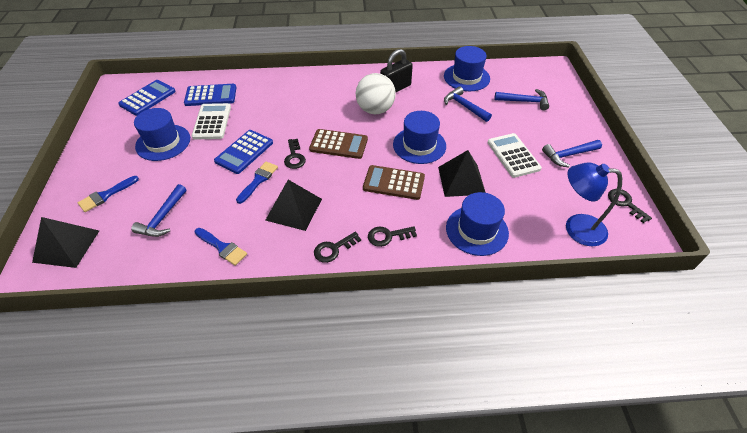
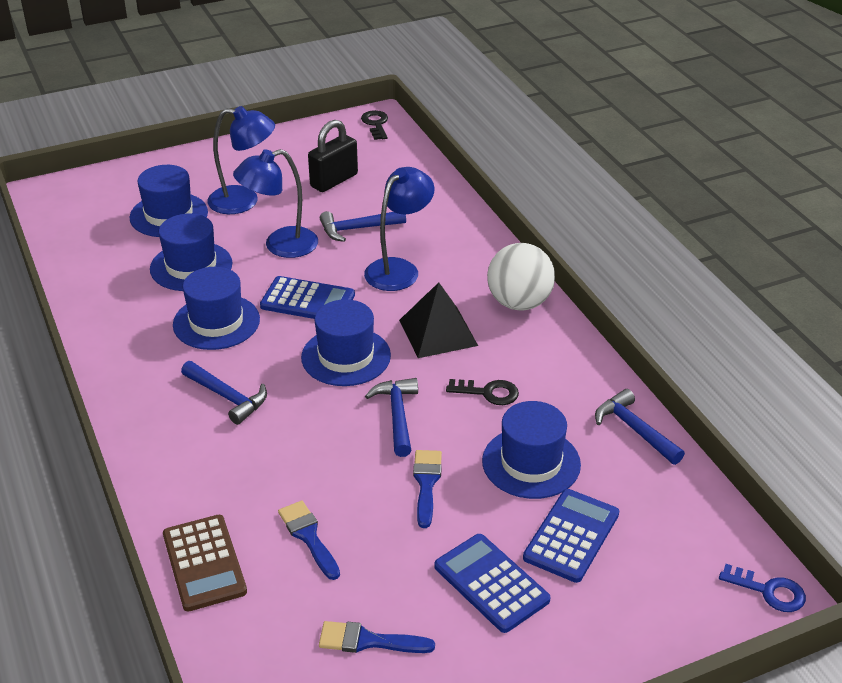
black key: [284,139,306,169] [314,232,361,263] [368,226,417,247] [608,189,652,223] = 4 -> [361,110,388,140] [446,379,519,405] = 2
black pyramid: [32,217,99,268] [265,180,322,231] [438,150,486,197] = 3 -> [399,282,478,358] = 1
blue hat: [134,108,190,161] [393,111,446,164] [444,46,490,91] [446,192,509,256] = 4 -> [130,165,208,237] [150,214,232,291] [173,267,260,350] [301,299,391,386] [482,401,581,499] = 5
blue key: none = 0 -> [719,564,806,612] = 1
blue lamp: [566,162,622,246] = 1 -> [207,106,275,214] [233,149,318,258] [364,167,435,291] = 3
brown calculator: [309,129,368,159] [363,165,425,200] = 2 -> [163,515,247,612] = 1
white calculator: [192,103,231,140] [488,133,542,178] = 2 -> none = 0

